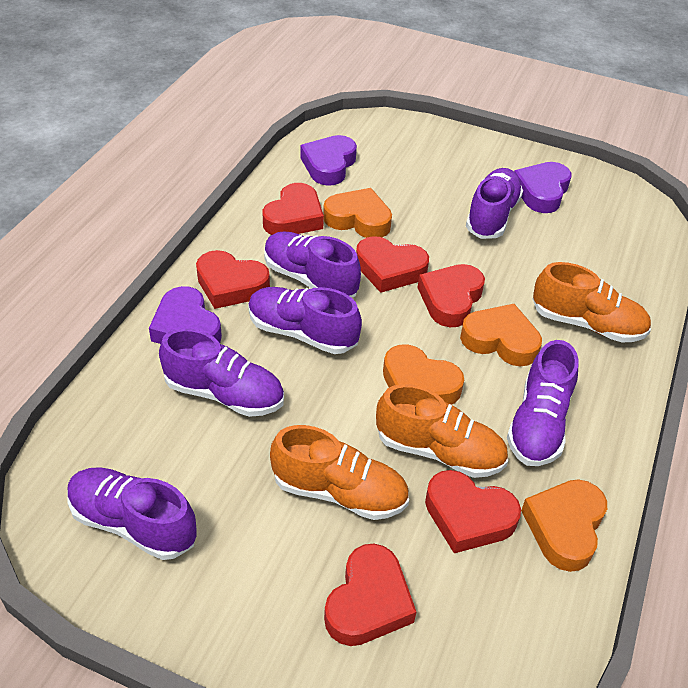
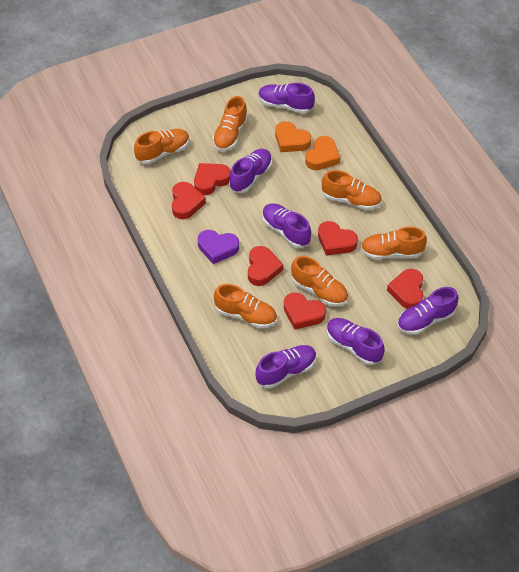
orange heart: [323,188,392,238] [383,344,464,405] [460,304,542,366] [521,479,607,572] = 4 -> [275,121,311,152] [305,136,340,170] = 2
orange shoe: [270,425,409,520] [376,384,508,478] [533,262,651,343] = 3 -> [134,129,190,164] [212,96,248,151] [214,284,277,328] [291,256,348,306] [322,170,382,210] [361,226,427,259] = 6
purple heart: [149,286,222,344] [300,135,357,186] [514,162,572,213] = 3 -> [198,230,239,264] = 1

